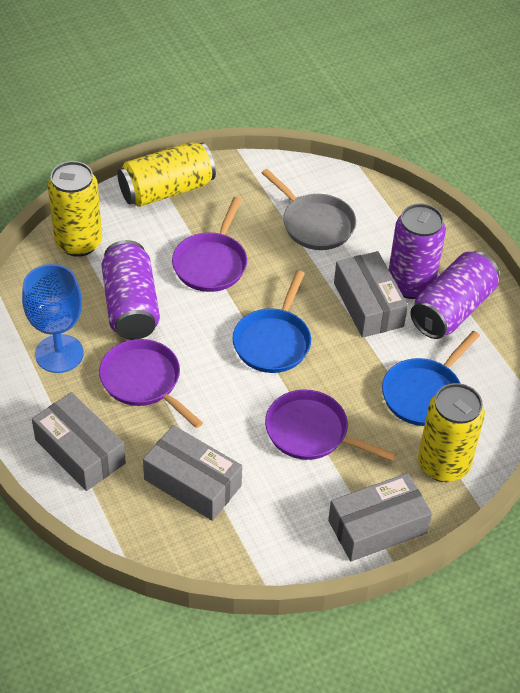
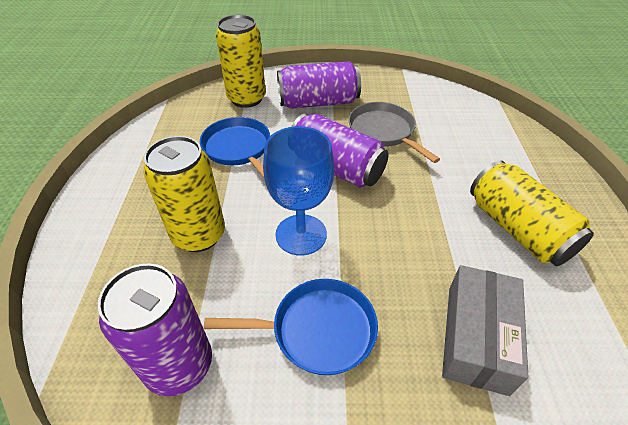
grey box: [32,392,126,491] [143,425,242,521] [328,473,432,562] [334,251,408,338] = 4 -> [442,265,528,396] = 1
purple pan: [99,339,203,428] [172,197,247,292] [265,389,396,461] = 3 -> none = 0

